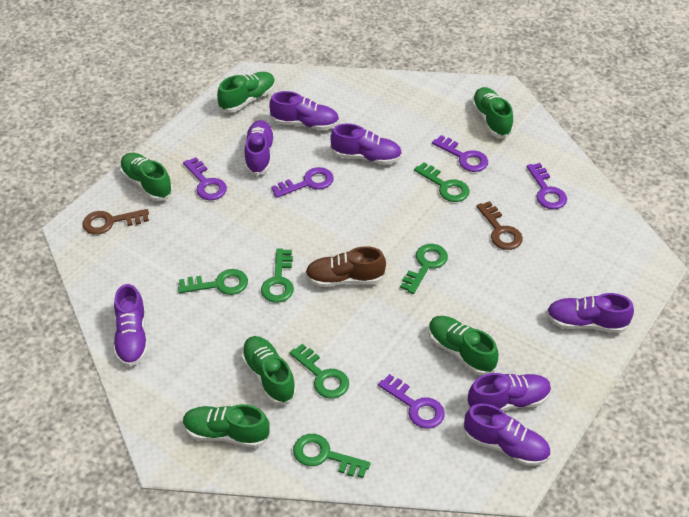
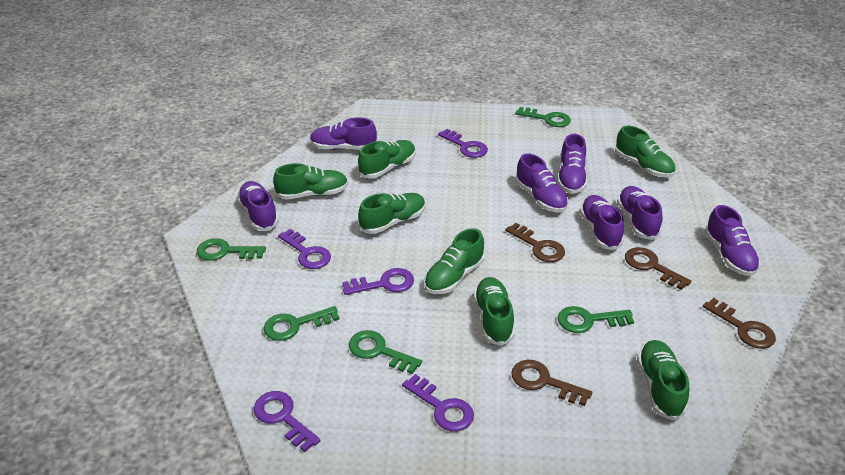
brown key: [83,209,149,235] [476,201,523,250] = 2 -> [505,223,565,262] [511,360,592,406] [625,247,691,290] [703,298,776,349] = 4
brown shoe: [305,246,386,287] = 1 -> none = 0
green key: [178,269,248,295] [261,248,294,303] [289,344,349,399] [293,434,370,478] [400,244,448,294] [414,162,470,202] = 6 -> [197,238,266,261] [263,306,339,341] [349,330,422,374] [515,107,571,127] [558,306,634,333] = 5
green shoe: [120,153,173,201] [183,404,270,448] [217,72,275,113] [241,336,297,405] [429,316,498,375] [472,87,513,138] = 6 -> [273,163,348,200] [358,140,416,179] [358,193,426,234] [424,228,485,294] [474,277,515,346] [615,126,675,178] [637,340,689,421] = 7

